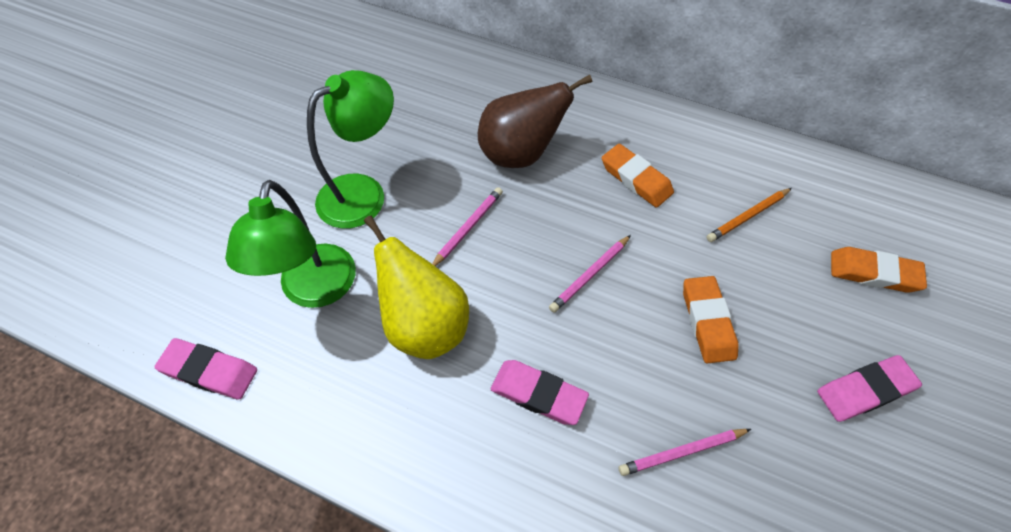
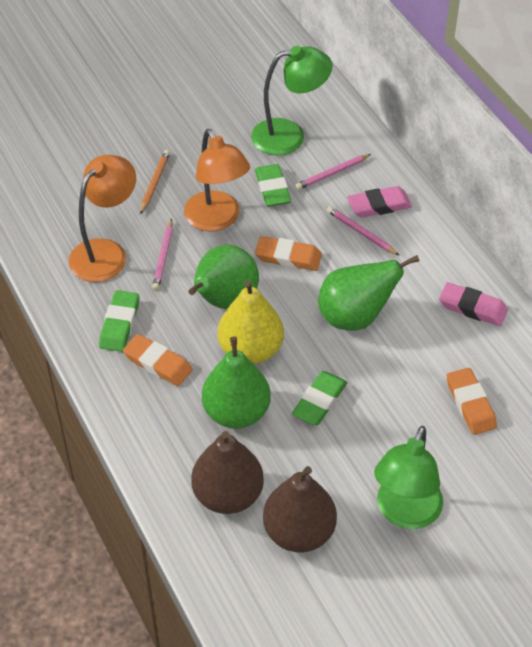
brown pear: [478,75,592,168] = 1 -> [191,431,264,514] [263,466,337,552] = 2
green eraser: none = 0 -> [99,290,139,352] [255,164,291,207] [292,371,348,425] = 3
green pear: none = 0 -> [188,245,259,309] [202,337,271,429] [318,255,419,330] = 3
orange lamp: none = 0 -> [69,155,136,282] [184,129,250,232] = 2
pink eraser: [155,338,257,399] [491,360,589,425] [817,355,922,422] = 3 -> [347,186,412,217] [439,282,508,326] = 2

